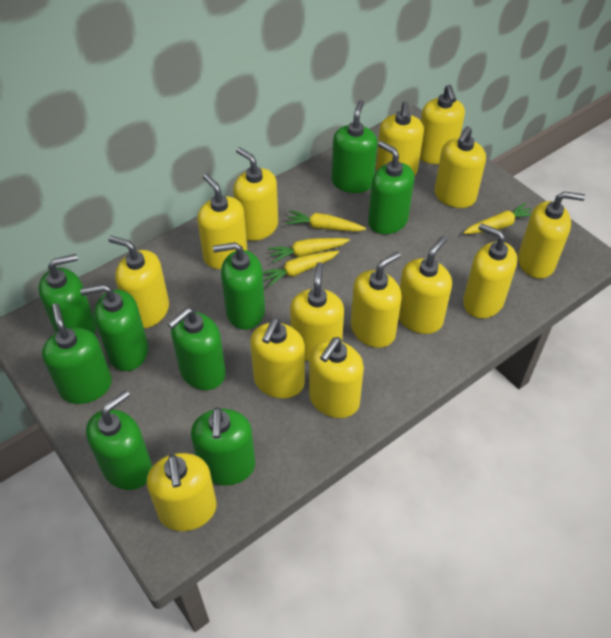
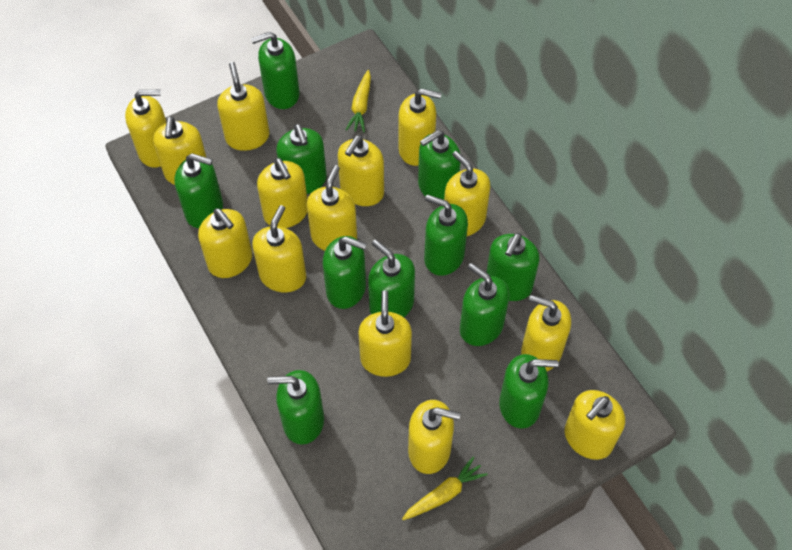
green soap dispenser: [39,254,96,335] [42,303,112,404] [80,284,148,371] [86,390,152,490] [168,307,226,390] [191,407,255,485] [213,242,265,330] [332,100,378,193] [368,141,414,234] = 9 -> [174,153,223,228] [251,32,300,109] [267,370,324,444] [276,124,327,194] [323,236,367,309] [368,239,415,317] [418,130,460,200] [424,195,468,276] [460,263,509,346] [486,233,539,301] [499,354,559,429] = 11
yellow carrot: [263,251,339,287] [268,238,350,263] [286,210,366,232] [463,203,532,234] = 4 -> [346,70,371,133] [402,456,488,520] = 2

